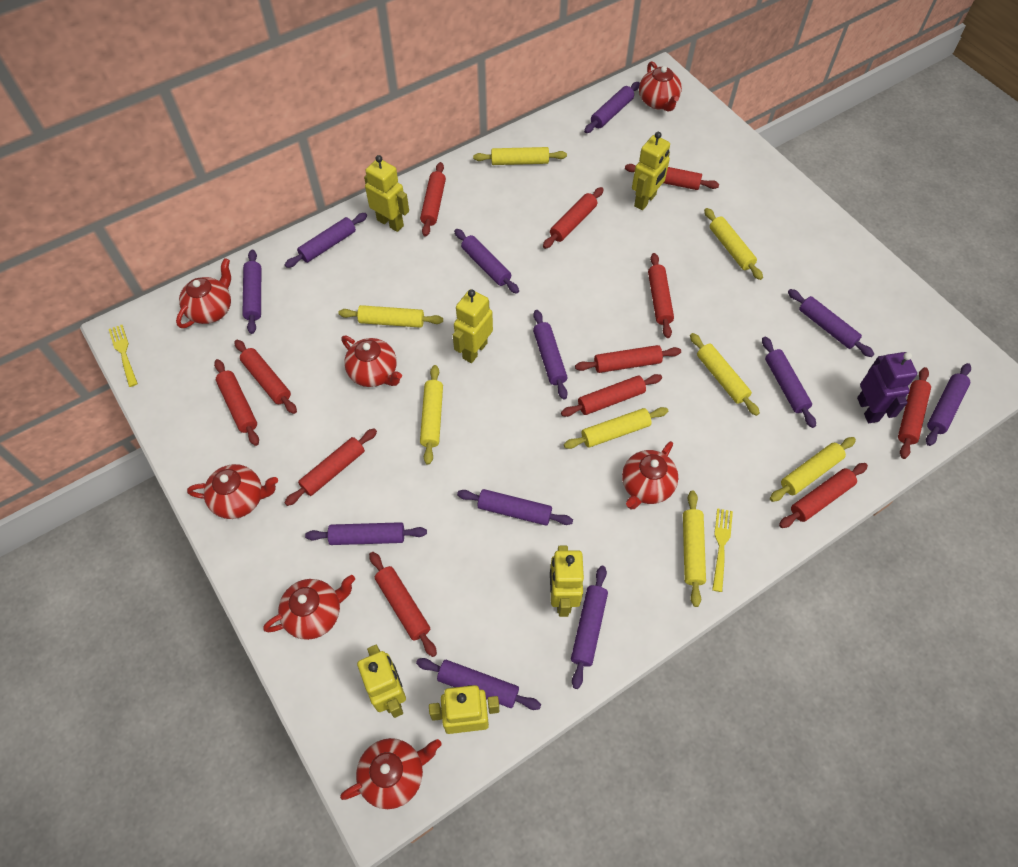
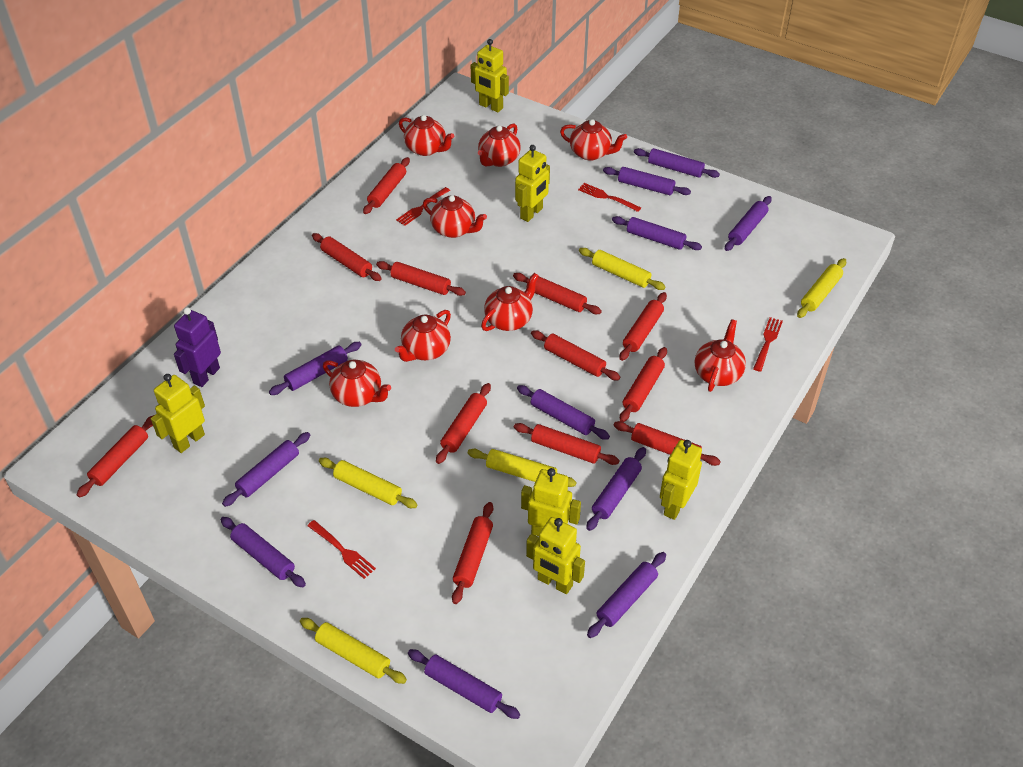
purple rolling pin: [242,250,261,334] [285,213,367,268] [305,522,427,545] [416,658,541,710] [454,229,519,294] [457,489,573,526] [533,310,568,399] [571,566,608,689] [584,82,640,133] [762,337,816,428] [788,289,874,357] [926,363,971,446] = 12 -> [221,517,306,587] [222,432,310,507] [269,342,361,395] [408,649,520,719] [517,385,610,440] [586,447,646,531] [587,552,666,638] [603,167,691,195] [612,216,702,250] [634,148,720,178] [725,196,772,251] = 11
red fork: none = 0 -> [307,520,376,579] [396,187,450,226] [578,183,641,212] [753,317,783,372] = 4
red teapot: [176,258,231,328] [187,464,278,519] [263,575,355,640] [340,738,441,809] [341,336,402,387] [622,441,678,509] [639,61,682,112] = 7 -> [323,359,391,407] [395,310,451,362] [399,115,454,156] [423,195,487,238] [478,123,521,167] [481,273,539,331] [560,119,627,161] [695,319,746,392] = 8
yellow fork: [109,325,138,387] [712,508,733,592] = 2 -> none = 0
yellow rolling pin: [338,305,443,328] [420,365,443,465] [473,147,567,165] [564,407,668,449] [683,491,706,607] [690,333,760,416] [704,208,763,280] [770,437,856,502] = 8 -> [300,618,407,684] [319,458,417,508] [468,449,577,487] [579,248,666,290] [797,258,846,318] = 5

